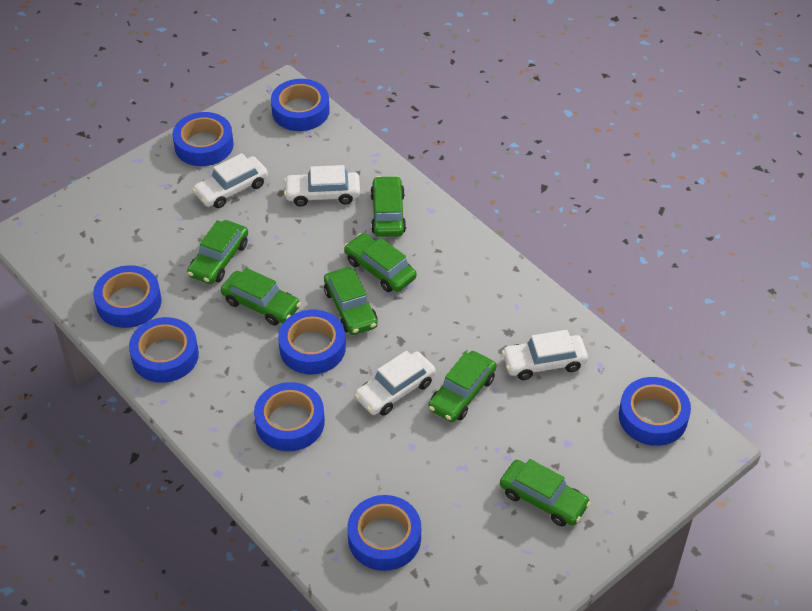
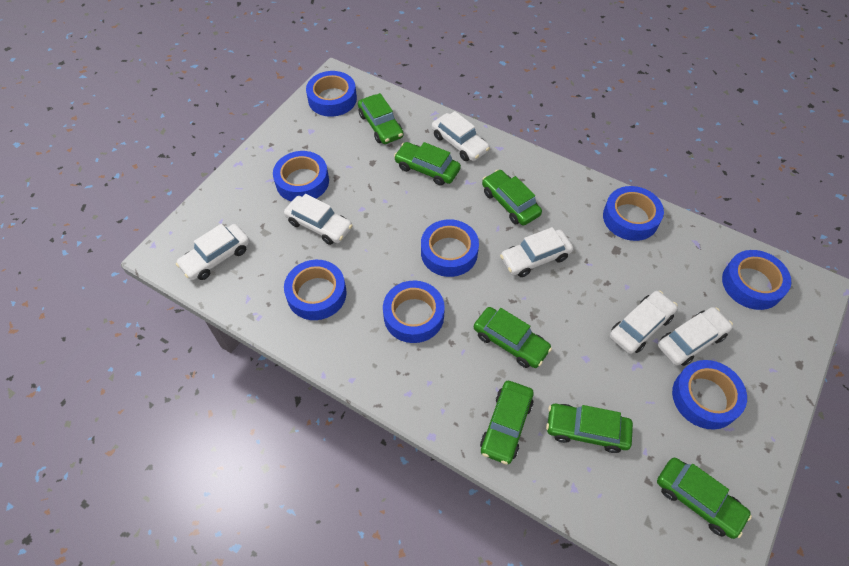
white car: [192,153,268,208] [284,165,360,207] [354,351,436,416] [502,330,588,380] = 4 -> [176,224,250,280] [284,194,353,245] [432,111,490,161] [500,227,573,277] [610,291,678,354] [658,307,733,366] = 6

